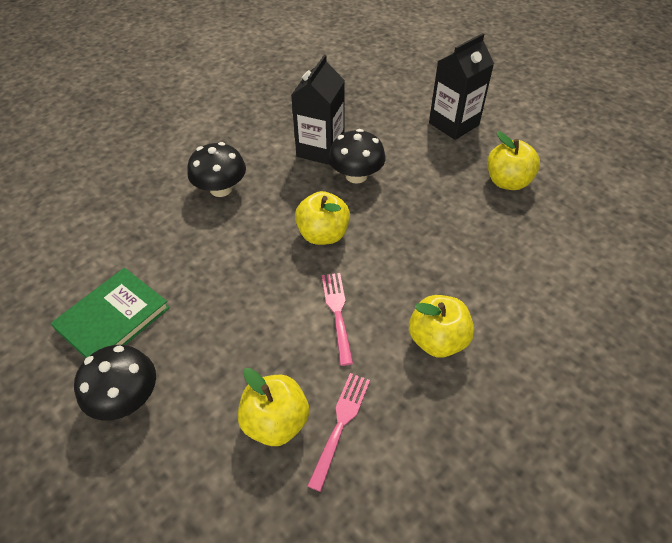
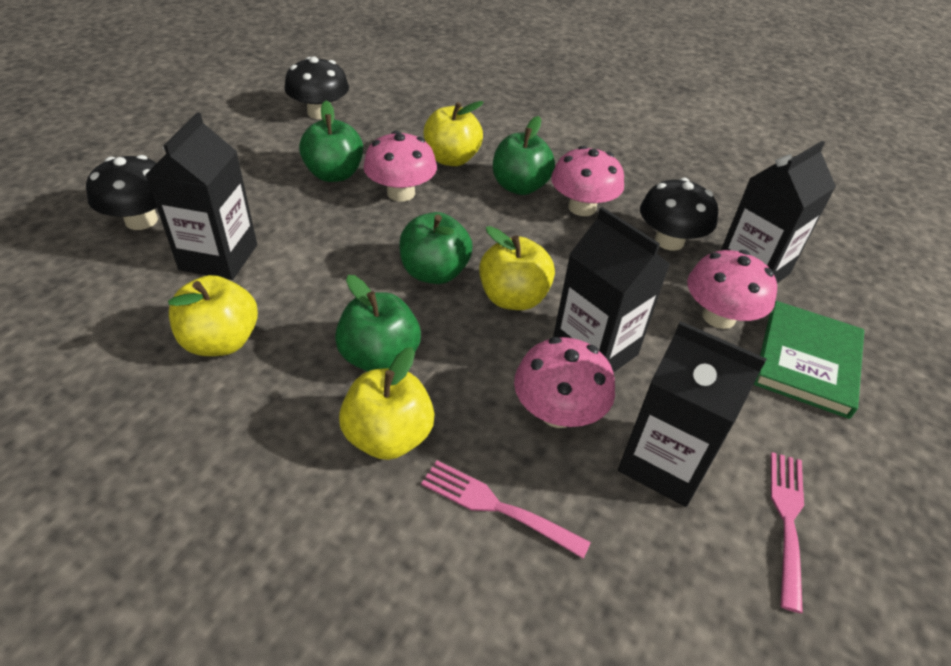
black carton: [291,55,345,165] [429,33,494,140] = 2 -> [146,112,257,280] [553,207,670,373] [618,321,766,507] [721,141,836,283] = 4
green apple: none = 0 -> [299,101,363,182] [335,275,421,371] [399,212,473,284] [493,116,555,195] = 4
pink mushroom: none = 0 -> [363,131,437,202] [514,337,615,428] [551,146,624,216] [687,250,777,329] = 4

